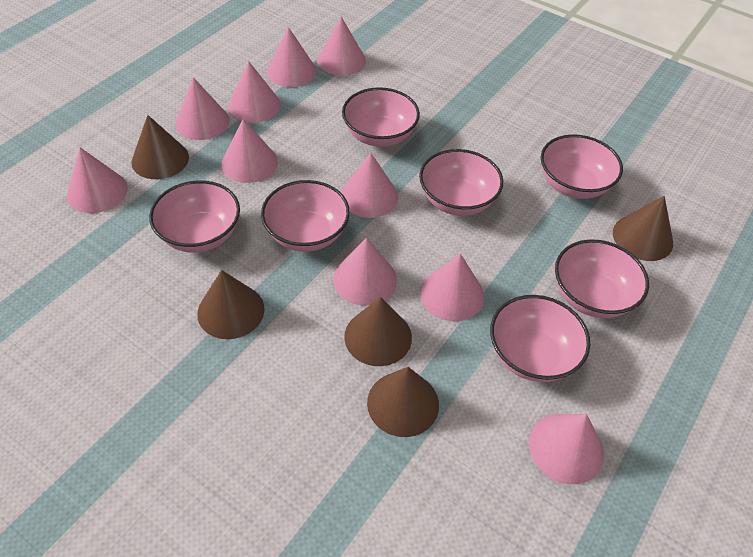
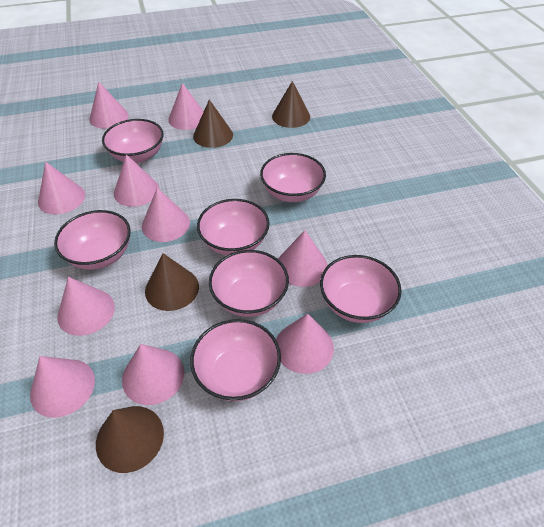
brown cone: [132,115,189,179] [197,270,265,339] [344,297,412,366] [367,367,439,437] [613,196,673,261] = 5 -> [96,406,164,473] [145,253,199,311] [193,99,233,148] [272,81,310,128] = 4

